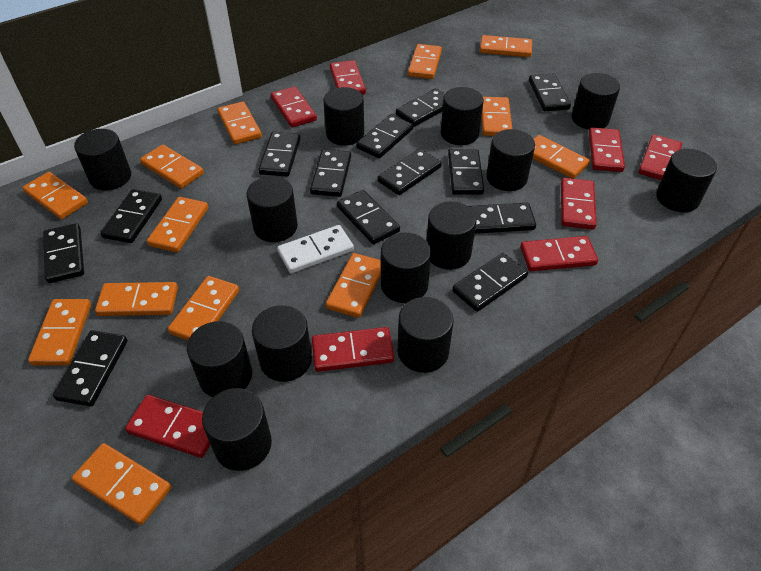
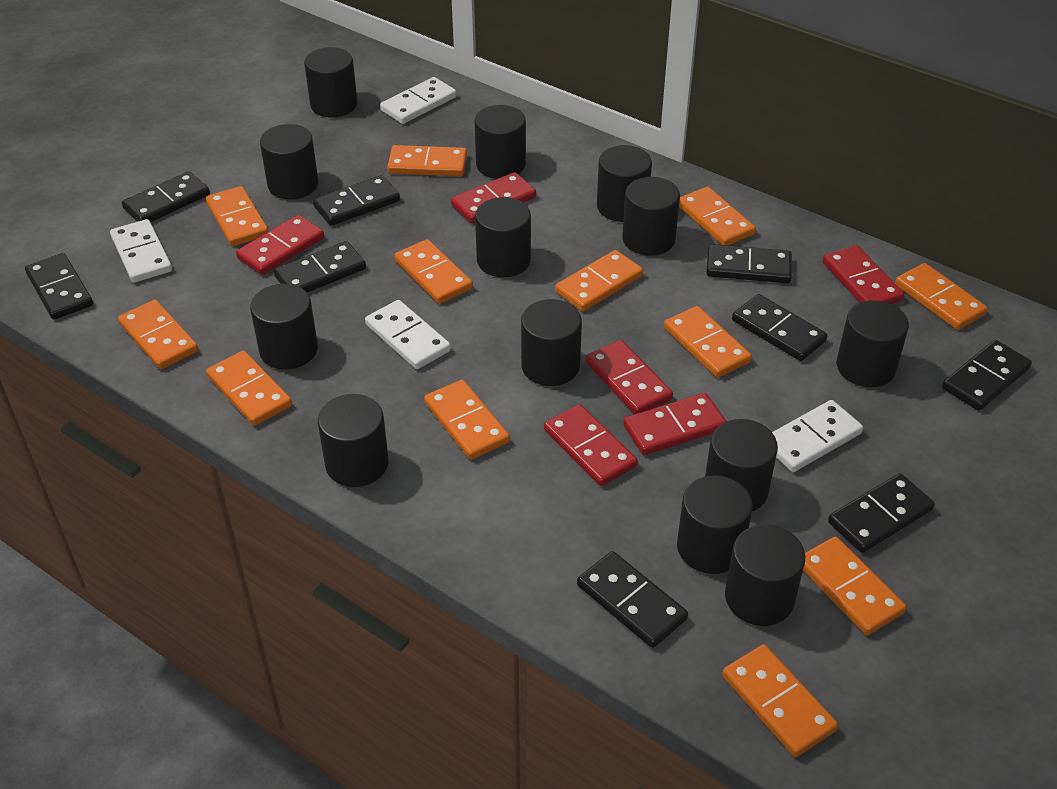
black domino: [43,223,84,283] [53,330,128,406] [100,189,162,243] [258,132,301,176] [310,149,351,197] [337,190,400,244] [356,114,413,158] [378,149,442,195] [396,89,445,127] [448,149,484,195] [452,253,528,312] [468,203,536,234] [529,73,571,111] = 13 -> [25,253,93,320] [122,171,210,222] [274,241,366,292] [313,175,400,226] [577,551,688,648] [706,244,792,283] [732,294,827,361] [828,473,935,553] [942,340,1032,411] = 9
orange domino: [22,172,88,219] [28,299,91,366] [72,443,171,525] [95,282,178,316] [140,145,204,189] [147,197,208,252] [168,276,239,340] [218,102,262,144] [326,253,381,318] [408,44,442,79] [480,35,532,57] [481,97,512,136] [532,135,590,179] = 13 -> [118,300,198,369] [206,186,269,246] [206,351,292,426] [387,145,467,176] [394,239,473,304] [424,380,510,460] [555,250,643,311] [664,306,752,378] [679,187,756,245] [722,644,838,757] [803,537,907,635] [895,263,988,330] = 12
red domino: [125,395,210,458] [271,87,317,128] [312,327,394,372] [330,60,366,95] [520,236,598,271] [561,178,597,229] [589,127,625,172] [638,135,682,180] = 8 -> [236,215,324,275] [451,172,536,224] [544,404,638,486] [586,340,673,414] [623,393,726,455] [822,245,904,304] = 6
white domino: [277,225,354,273] = 1 -> [110,219,172,283] [365,300,451,369] [380,77,456,124] [772,400,863,472] = 4

